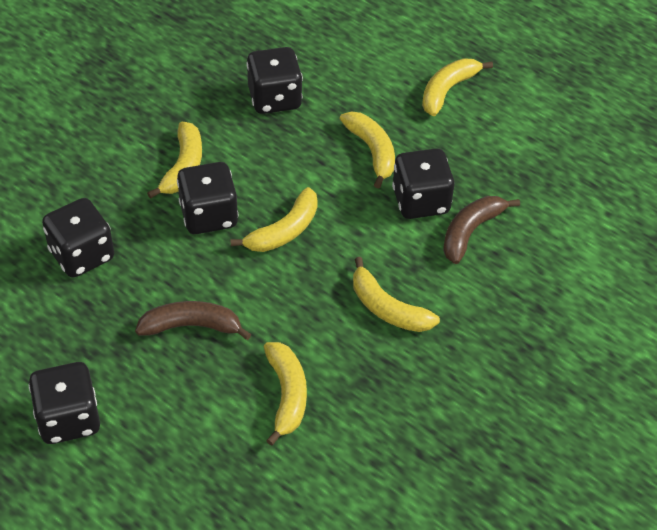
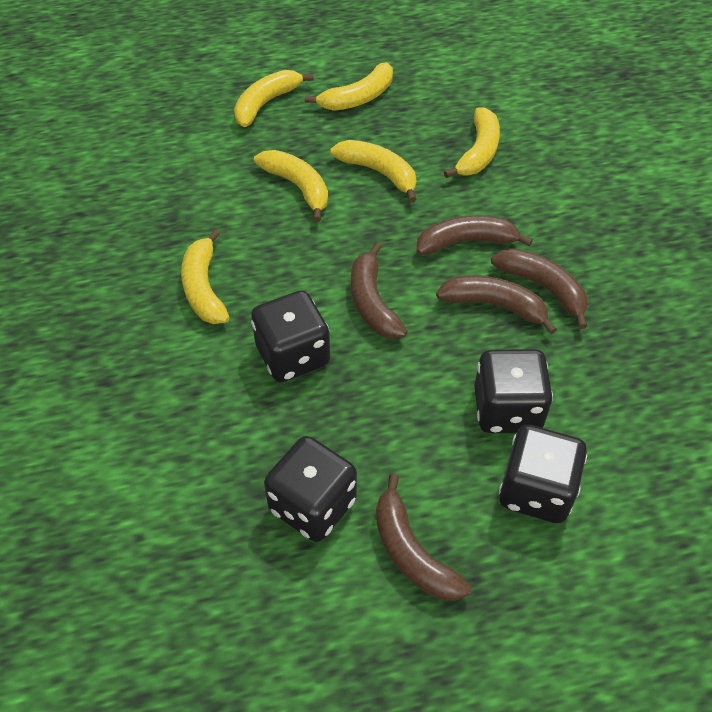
black dice: [29,362,100,444] [42,198,114,278] [177,162,238,234] [246,47,303,114] [392,148,454,219] = 5 -> [251,291,330,382] [264,436,357,542] [474,349,553,433] [499,425,587,523] = 4
brown banana: [135,301,252,340] [443,196,520,264] = 2 -> [351,242,408,339] [376,474,471,601] [416,215,533,255] [436,275,557,334] [491,248,588,329] = 5

